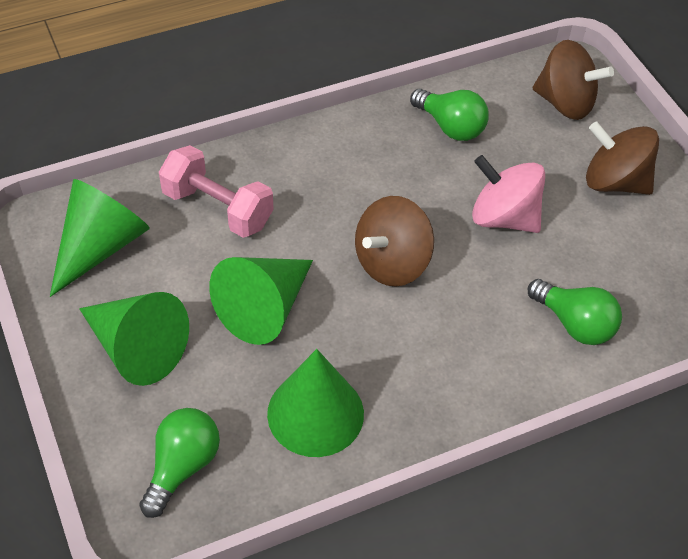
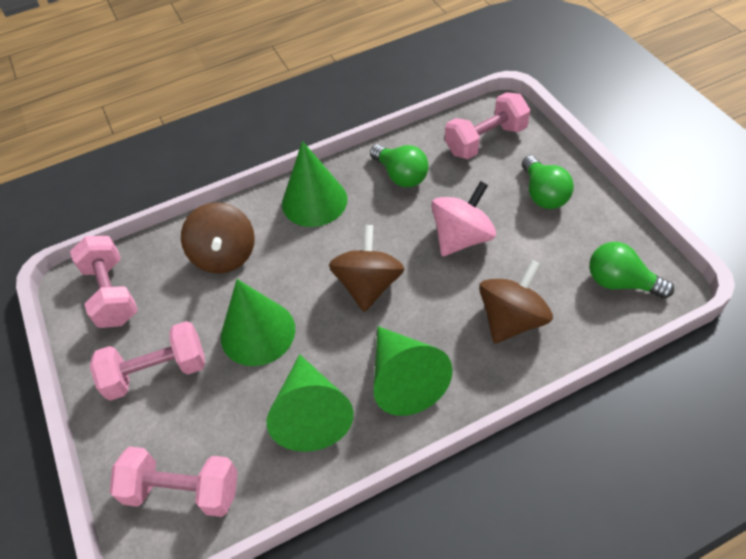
pink dumbbell: [159,145,274,238] = 1 -> [70,236,138,328] [90,321,205,401] [109,446,238,517] [445,92,530,159] = 4

